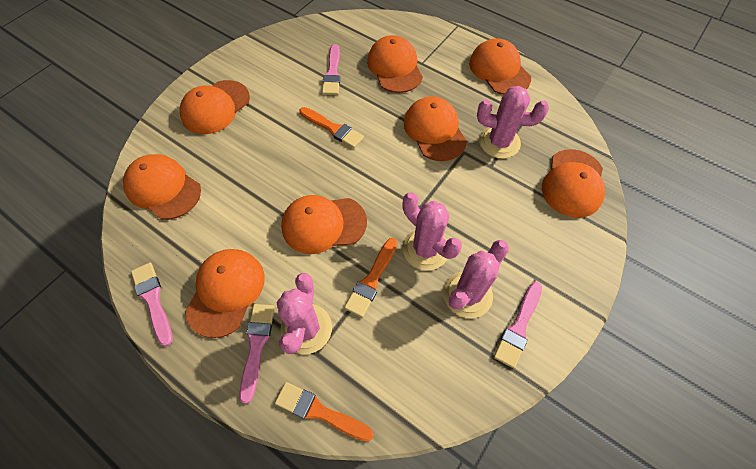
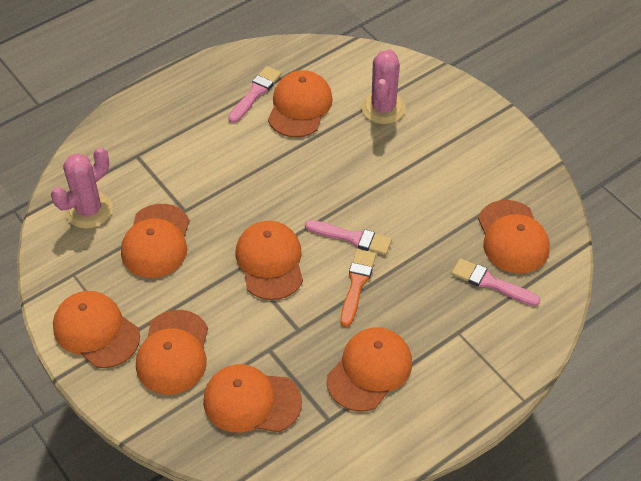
orange brush: [275,382,374,442] [299,107,364,148] [344,238,397,317] = 3 -> [340,249,376,327] = 1
pink brush: [131,262,173,347] [239,304,275,404] [322,44,340,95] [494,282,542,368] = 4 -> [228,66,281,123] [305,220,392,255] [452,258,540,306] = 3
pink cactus: [277,273,332,354] [402,192,462,271] [443,240,509,318] [477,86,549,159] = 4 -> [51,147,113,229] [361,49,406,124] = 2

